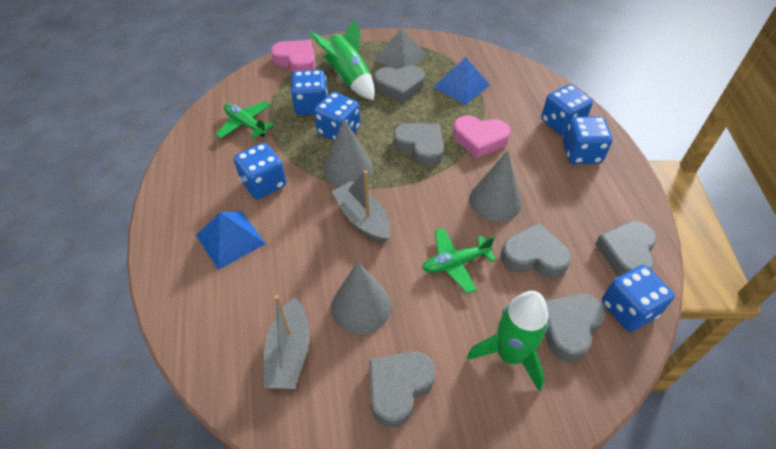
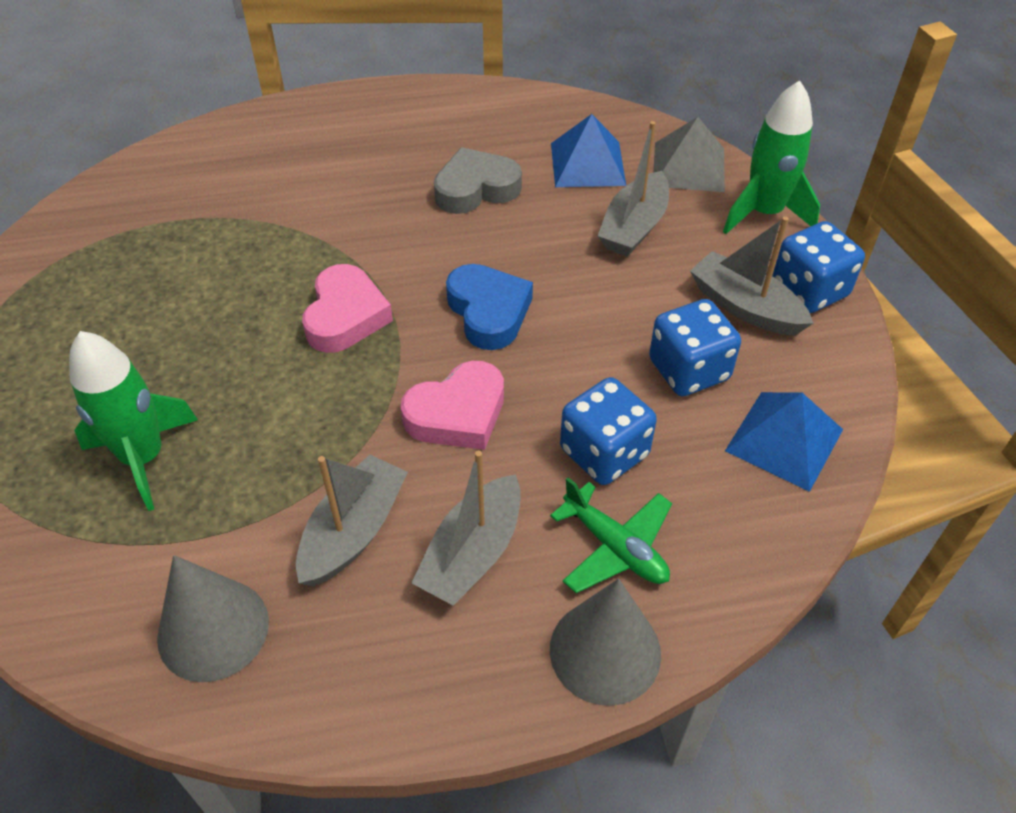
blue dice: [234,143,286,199] [291,70,328,115] [314,92,360,141] [541,84,593,136] [563,116,612,164] [602,265,674,332] = 6 -> [560,377,657,485] [649,299,741,396] [772,221,865,313] = 3
blue heart: none = 0 -> [446,264,533,350] = 1
green plane: [216,101,274,139] [422,228,496,294] = 2 -> [550,477,672,593] = 1
grey boat: [264,295,309,389] [332,170,390,243] = 2 -> [296,455,408,586] [412,451,521,606] [598,121,669,257] [690,216,814,335] = 4
grey cone: [323,118,373,187] [331,261,391,334] [469,150,522,222] = 3 -> [157,555,269,682] [550,578,661,706] = 2
grey heart: [369,351,435,427] [374,65,425,103] [393,123,444,167] [501,223,572,278] [545,294,605,362] [595,221,657,276] = 6 -> [434,147,522,214] = 1

